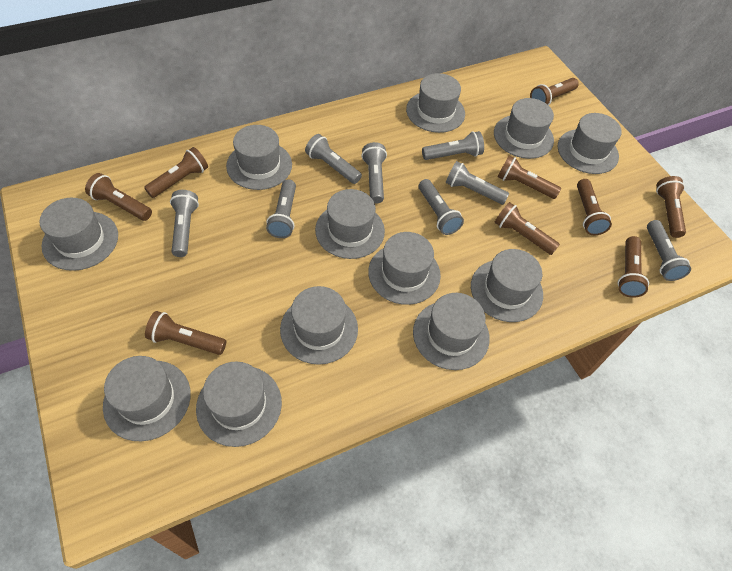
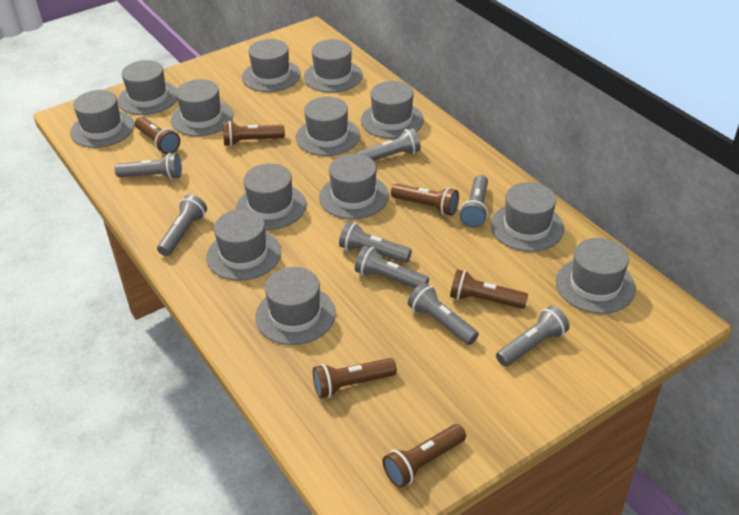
brown flashlight: [85,173,152,221] [144,147,208,198] [145,311,226,355] [494,202,560,255] [497,156,561,199] [530,78,579,105] [577,179,612,235] [618,236,649,298] [656,176,686,238] = 9 -> [135,117,180,154] [223,121,285,146] [313,358,397,398] [383,424,466,488] [391,184,459,216] [450,269,528,309] = 6
grey hat: [39,198,118,271] [103,356,191,441] [196,361,282,447] [226,125,292,190] [280,286,358,365] [315,189,385,259] [368,232,441,305] [406,73,465,133] [413,293,490,370] [471,249,543,322] [494,98,554,159] [558,113,622,174] = 12 -> [70,90,134,148] [118,60,177,115] [171,79,234,136] [207,209,281,281] [236,164,306,230] [242,39,301,92] [255,267,336,345] [296,97,360,156] [304,39,363,93] [319,154,389,219] [361,81,424,139] [490,182,564,252] [556,238,636,314] = 13

